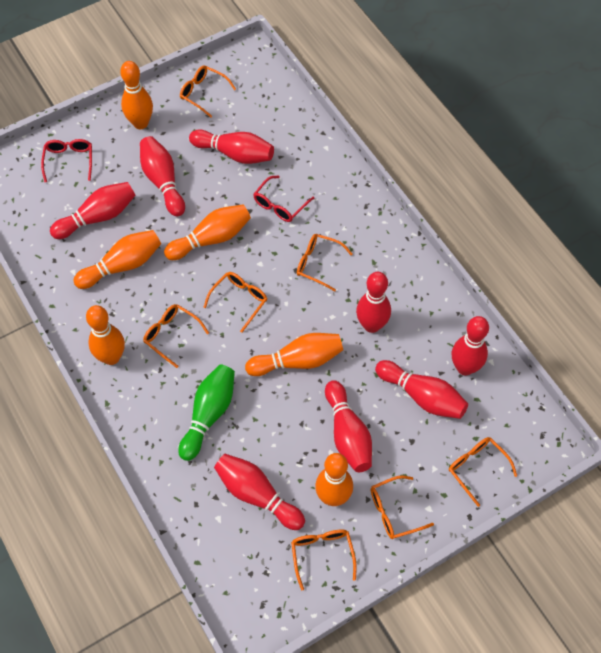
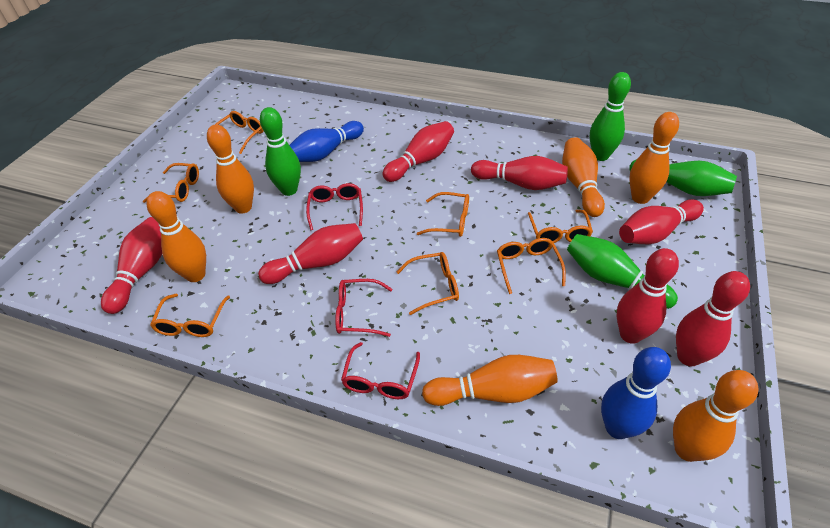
blue bowling pin: none = 0 -> [290,121,364,162] [601,347,671,439] = 2
green bowling pin: [178,364,235,461] = 1 -> [260,107,301,196] [567,234,678,309] [590,72,631,161] [629,159,737,196] = 4
red bowling pin: [50,182,136,239] [140,136,185,217] [189,129,274,164] [214,454,305,530] [325,380,372,472] [356,272,391,333] [375,360,468,419] [452,316,489,375] = 8 -> [101,217,162,314] [258,223,363,284] [383,121,454,182] [471,156,568,190] [617,248,679,344] [619,199,704,244] [676,271,750,366] = 7
red glasses: [41,139,92,182] [253,175,314,222] = 2 -> [306,183,363,230] [335,279,392,337] [341,342,420,399] = 3

